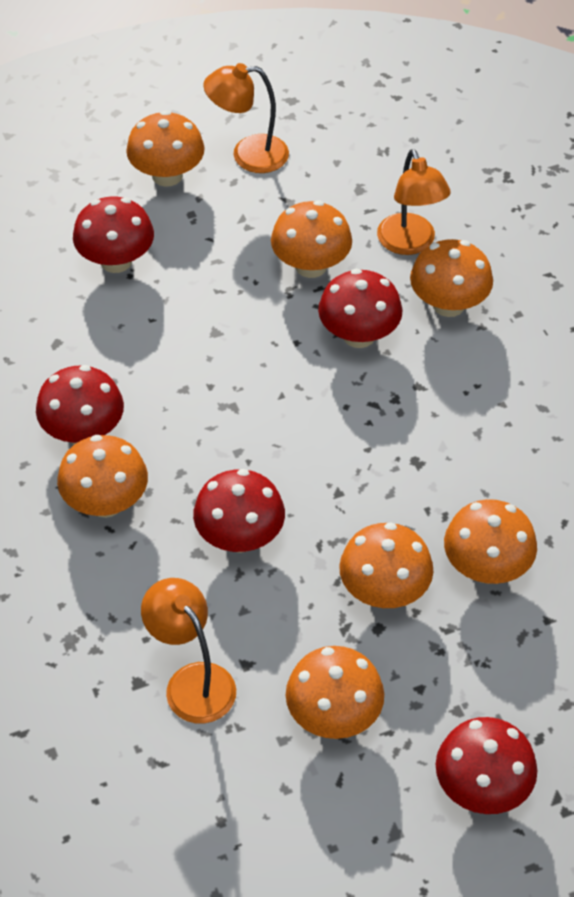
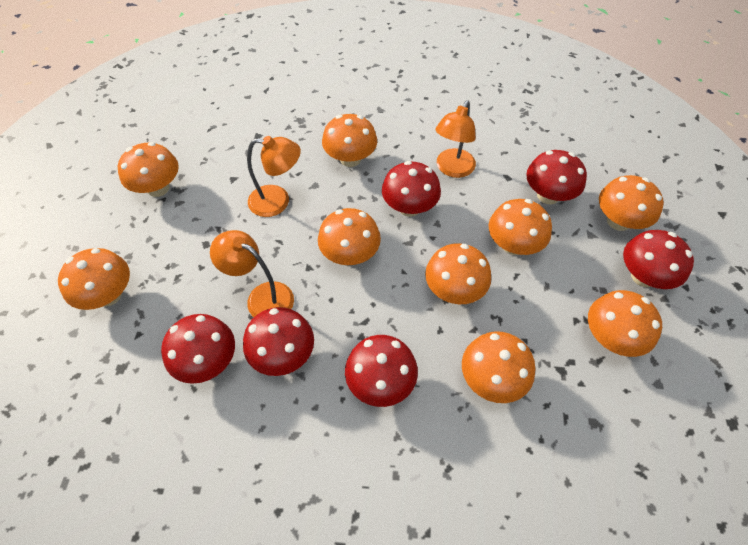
orange mushroom: [57,435,148,518] [126,111,205,187] [271,201,352,278] [286,646,384,739] [339,523,433,608] [410,239,493,317] [444,499,537,584] = 7 -> [58,248,130,310] [118,142,179,197] [318,208,381,265] [322,114,377,167] [425,243,491,304] [462,331,535,403] [489,199,552,255] [588,290,662,357] [599,175,664,231] = 9
red mushroom: [36,365,124,445] [73,196,154,273] [193,469,285,553] [318,269,403,348] [436,717,537,814] = 5 -> [161,314,235,384] [243,307,314,376] [345,335,418,407] [382,161,441,217] [526,150,587,204] [623,230,694,289] = 6

